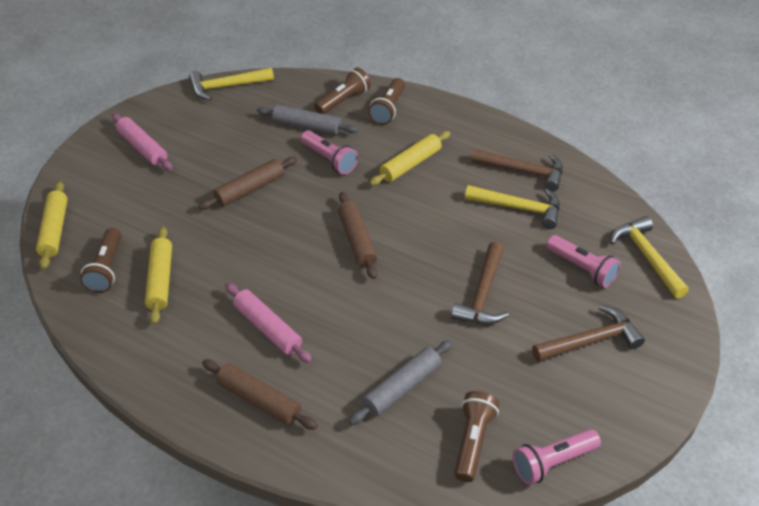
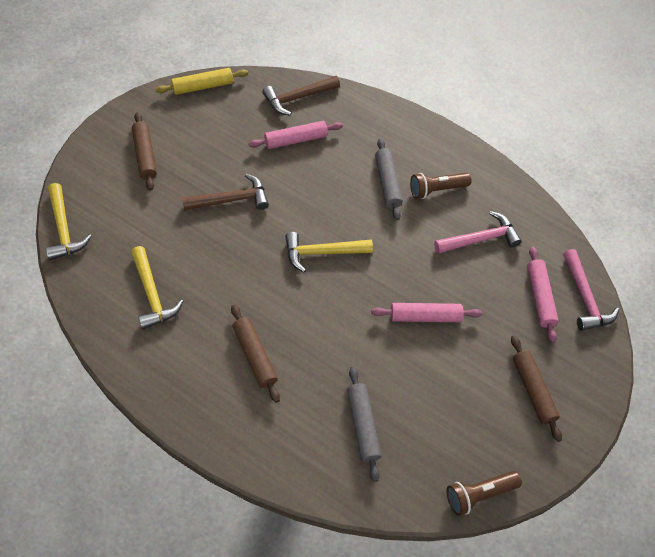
brown flashlight: [80,228,122,293] [314,67,371,114] [368,78,405,125] [454,391,499,482] = 4 -> [410,173,472,199] [447,471,522,516] = 2
brown hammer: [451,242,509,325] [472,149,563,192] [532,305,645,362] = 3 -> [182,174,269,211] [262,76,340,116] = 2
pink flashlight: [301,130,358,174] [513,429,601,485] [546,235,621,288] = 3 -> none = 0
pink hammer: none = 0 -> [434,211,522,254] [563,249,619,331] = 2
pink rolling pin: [112,114,172,170] [225,283,312,363] = 2 -> [248,121,343,149] [371,303,482,322] [527,246,559,343] = 3
yellow rolling pin: [36,181,68,269] [145,227,172,324] [369,131,450,186] = 3 -> [156,68,248,95] = 1

